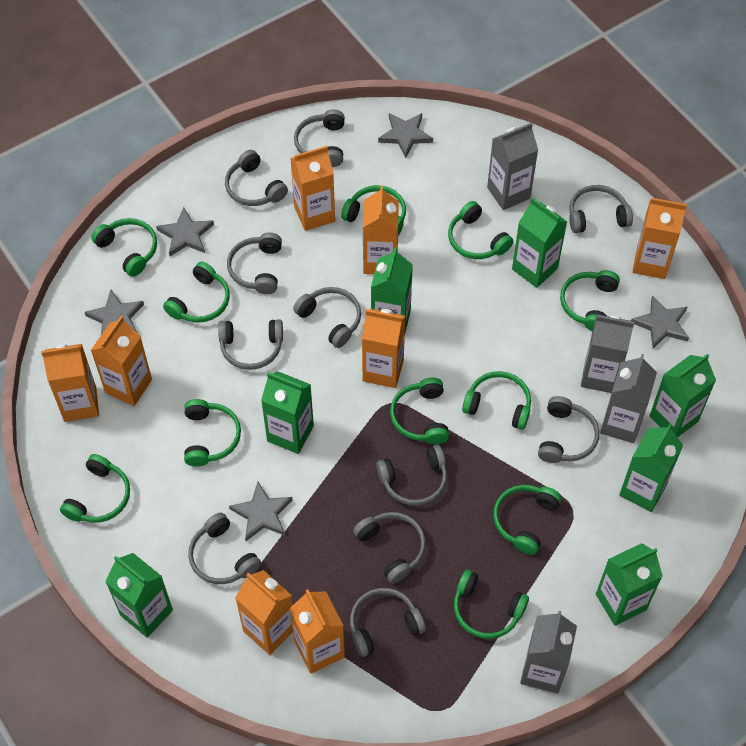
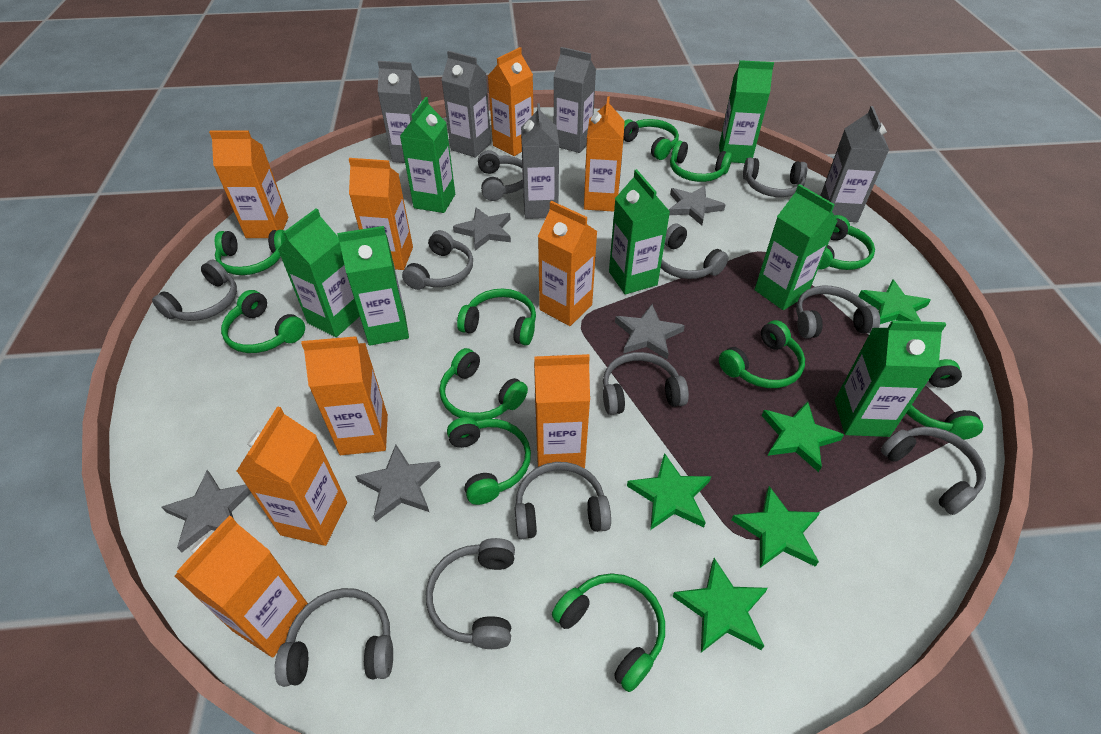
green star: none = 0 -> [627,453,711,530] [672,558,768,652] [731,486,820,568] [762,402,844,472] [858,279,931,324] = 5
grey carton: [487,123,538,210] [520,611,577,694] [581,314,634,393] [600,354,657,443] = 4 -> [377,61,422,163] [442,51,491,158] [521,103,559,219] [554,47,596,153] [820,106,889,222] = 5
orange carton: [41,343,99,422] [91,316,152,406] [235,570,293,655] [290,146,335,231] [290,589,345,674] [362,309,405,388] [363,186,399,274] [633,198,687,279] = 8 -> [174,516,308,657] [209,131,288,238] [236,406,347,546] [301,336,388,455] [349,158,413,270] [488,47,534,156] [534,354,590,468] [538,201,598,326] [584,96,625,212] = 9

